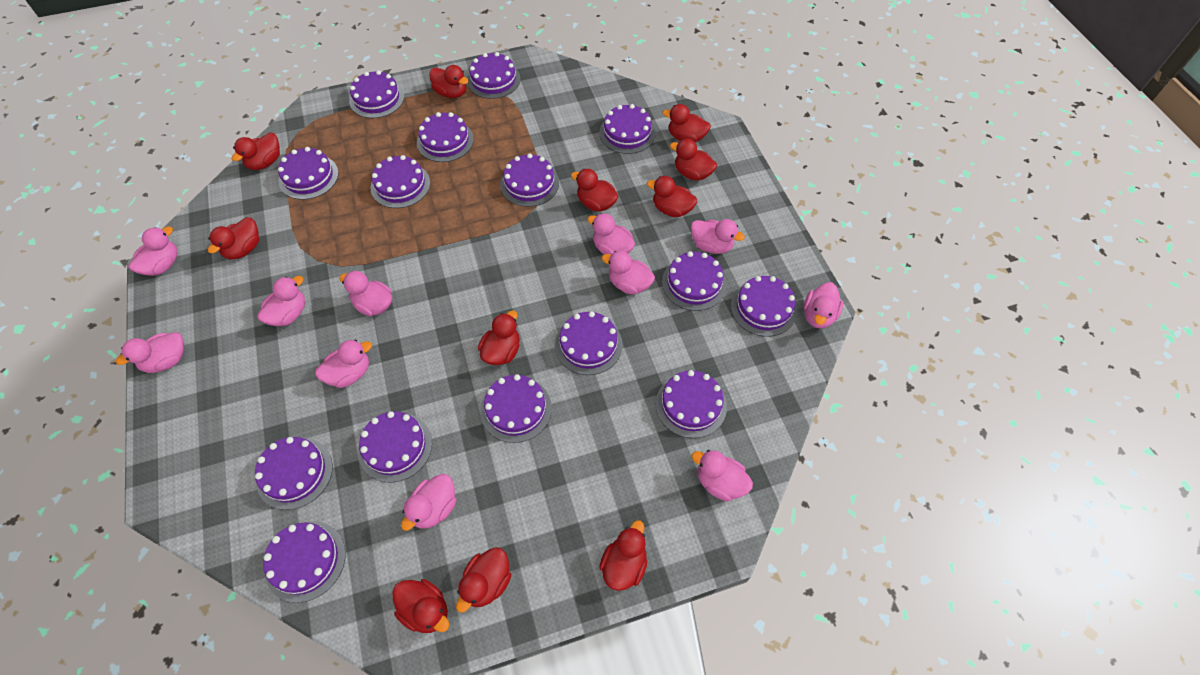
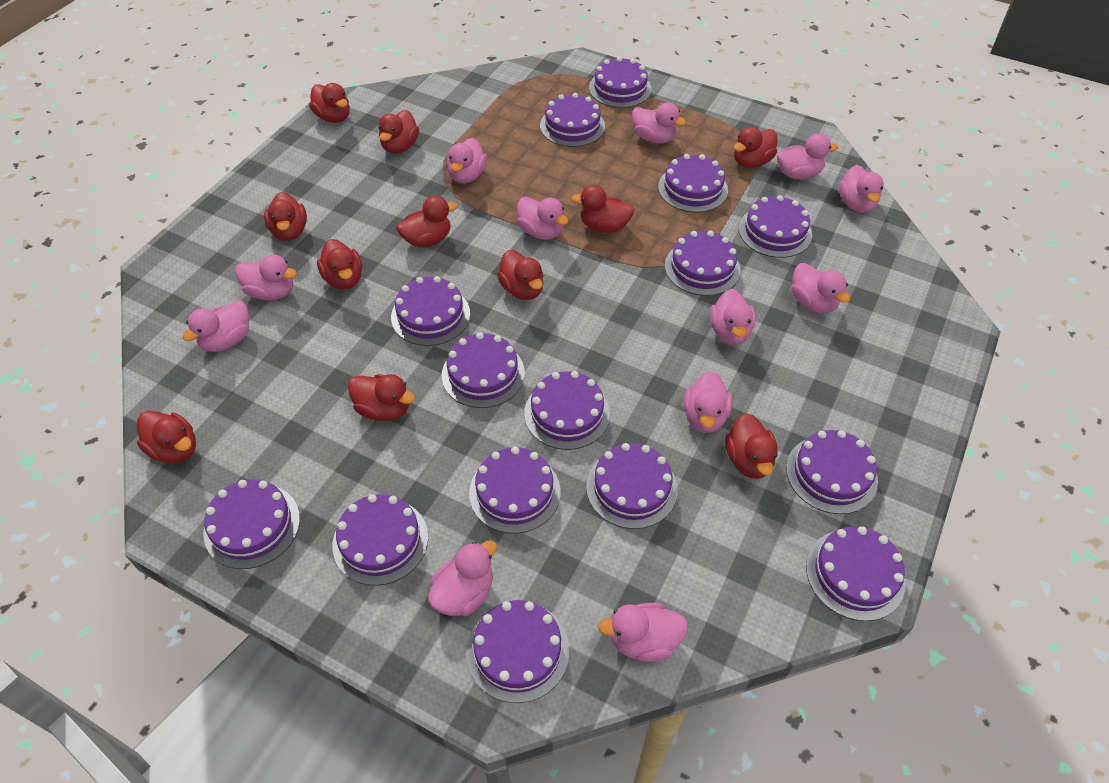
pink duck: [116,332,184,373] [128,226,178,276] [257,276,305,326] [315,339,372,388] [339,271,392,316] [401,474,456,531] [587,213,635,255] [602,251,655,295] [691,219,745,254] [691,450,753,502] [804,282,843,329] = 11 -> [182,301,249,352] [235,255,297,300] [428,540,497,616] [447,138,487,183] [517,197,568,240] [598,603,688,662] [632,102,686,144] [683,371,732,433] [710,289,756,345] [777,133,838,179] [791,263,850,313] [839,165,884,213] = 12

